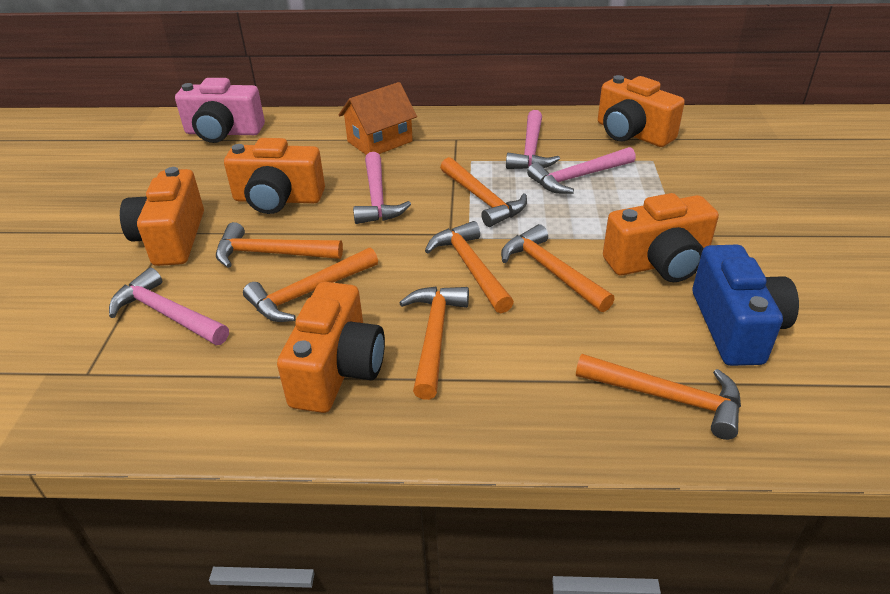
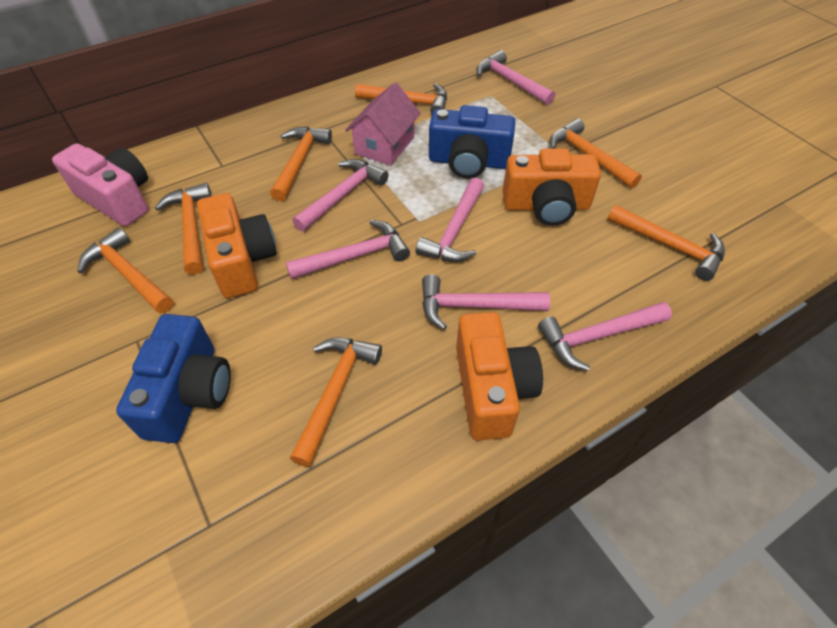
blue camera: [693,244,799,366] = 1 -> [116,314,231,443] [429,105,515,178] = 2
orange camera: [120,167,204,266] [224,138,325,214] [277,282,385,413] [598,75,685,147] [603,193,719,282] = 5 -> [197,193,277,298] [456,312,543,440] [502,148,601,226] = 3
orange house: [339,82,417,155] = 1 -> none = 0
pink hammer: [109,268,229,345] [353,152,411,224] [506,110,560,169] [527,147,636,194] = 4 -> [286,220,410,280] [292,159,389,232] [415,177,484,262] [422,274,550,330] [476,50,555,105] [538,302,672,371] = 6
pink house: none = 0 -> [345,82,421,166] = 1

